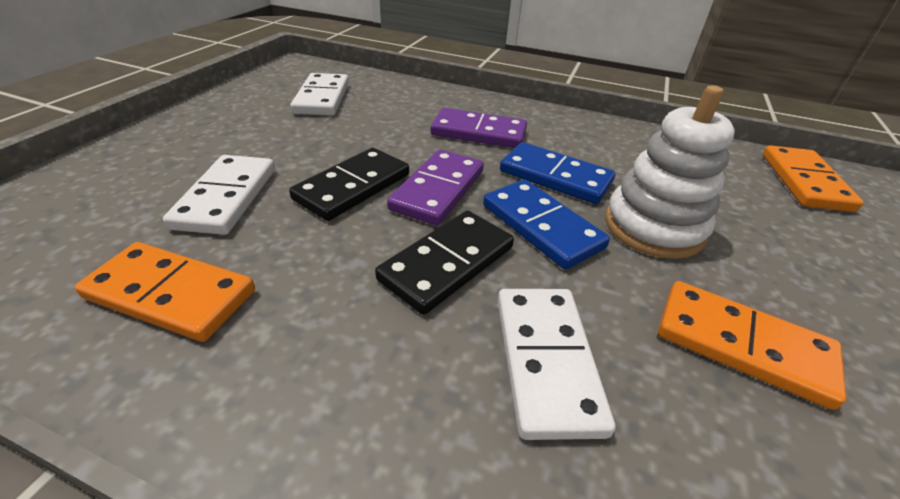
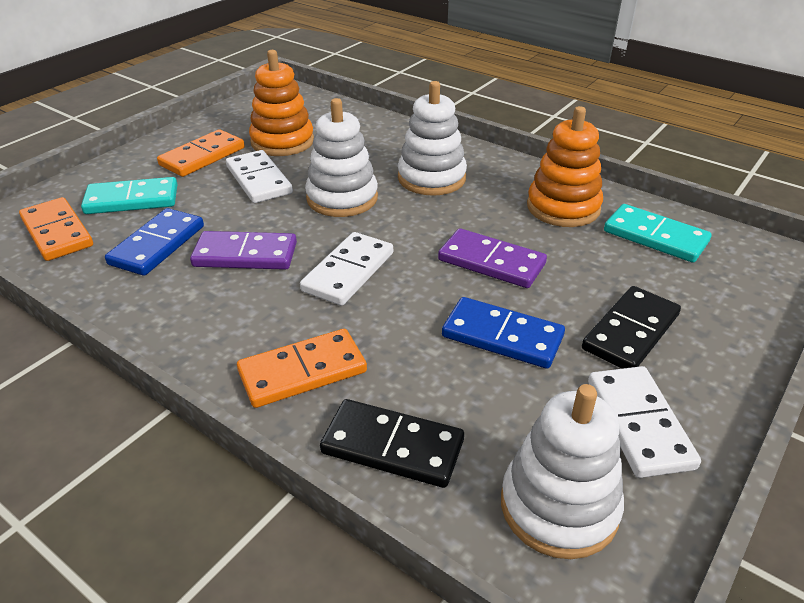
orange stacking toy: none = 0 -> [249,50,314,156] [527,106,603,227] = 2
turquoise domino: none = 0 -> [81,177,177,214] [604,204,711,262] = 2
white stacking toy: [605,85,735,259] = 1 -> [305,98,378,217] [398,81,467,196] [501,384,624,559] = 3

